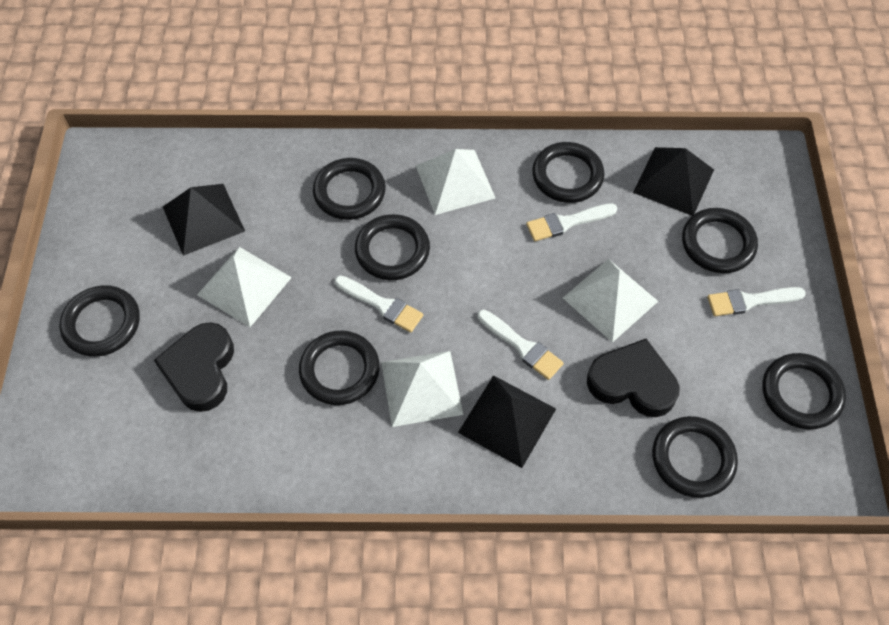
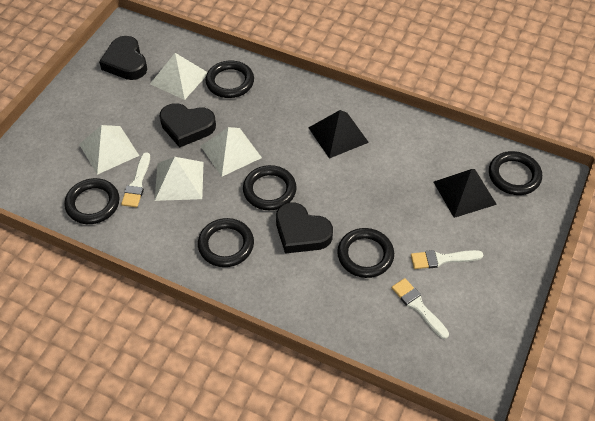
black heart: [154,322,234,412] [587,339,679,417] = 2 -> [99,36,147,80] [159,103,216,148] [276,202,333,254] = 3
black pyramid: [163,184,245,256] [458,375,556,468] [633,147,714,216] = 3 -> [308,110,369,159] [434,169,497,218] = 2
black ring: [60,285,140,357] [299,331,380,405] [313,158,386,220] [355,214,430,280] [532,142,605,203] [652,416,738,498] [682,208,758,273] [762,353,846,429] = 8 -> [64,178,119,224] [198,218,254,267] [206,60,254,98] [243,165,297,210] [337,228,394,278] [489,151,542,195] = 6
white brush: [335,275,423,333] [478,309,564,380] [526,203,617,241] [707,287,806,316] = 4 -> [121,152,150,207] [392,278,449,339] [411,250,483,269] = 3

